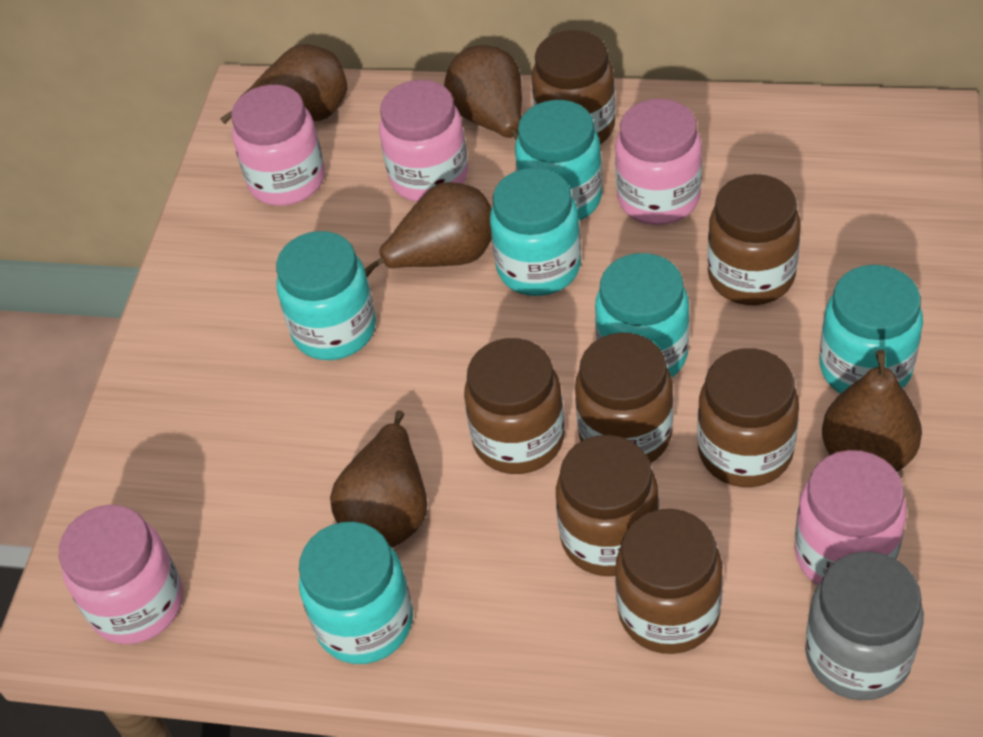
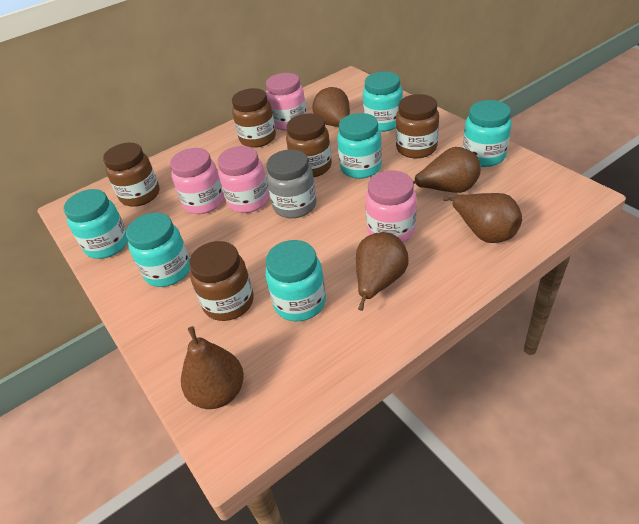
brown jar: [464,338,564,474] [532,30,615,144] [556,435,659,576] [575,333,673,463] [615,509,723,654] [697,348,799,487] [707,174,801,305] = 7 -> [103,143,160,207] [189,241,254,321] [232,88,276,148] [286,114,332,177] [396,94,439,158] = 5
pink jar: [59,505,183,644] [231,85,325,206] [379,80,468,202] [615,99,702,225] [794,450,907,585] = 5 -> [170,148,224,214] [217,146,269,213] [266,73,307,131] [365,171,417,242] = 4

